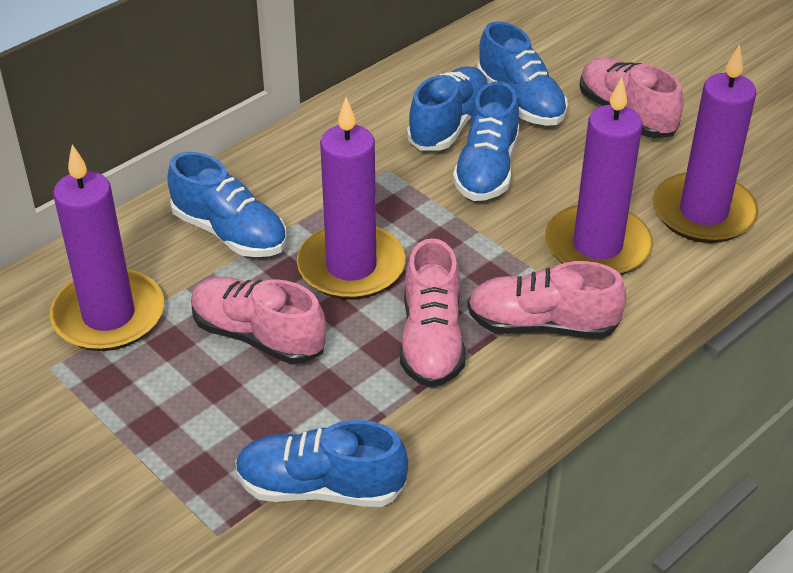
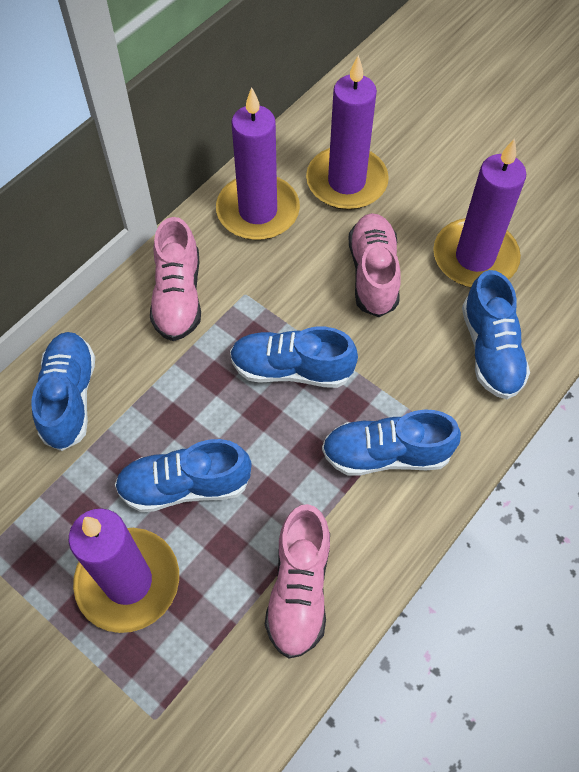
pink shoe: [191,277,326,364] [400,238,466,388] [467,261,627,339] [580,58,684,138] = 4 -> [150,217,201,341] [265,504,330,658] [349,213,401,317] = 3

